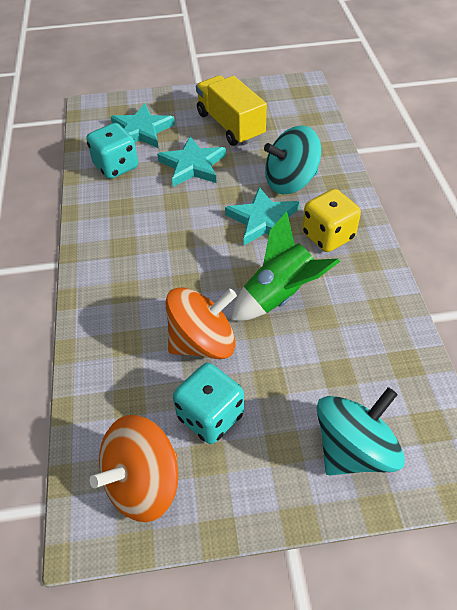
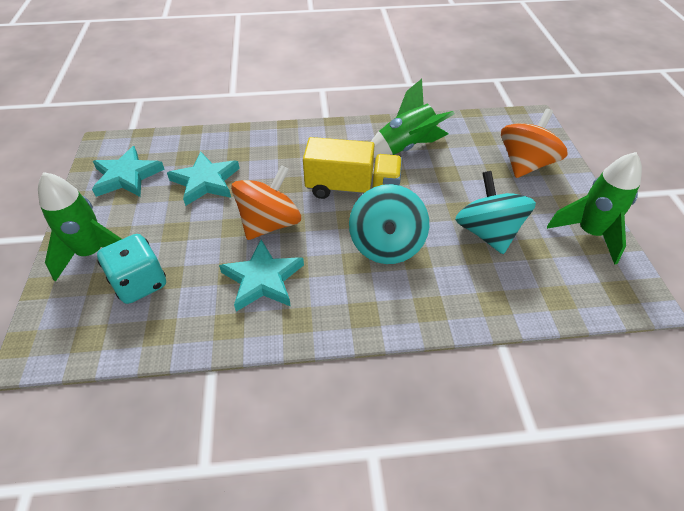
green rocket: [231,211,340,321] = 1 -> [38,172,122,282] [371,79,455,158] [547,152,642,265] = 3
turquoise dice: [86,123,138,179] [173,363,244,444] = 2 -> [97,234,166,304] = 1
yellow dice: [302,189,361,252] = 1 -> none = 0

